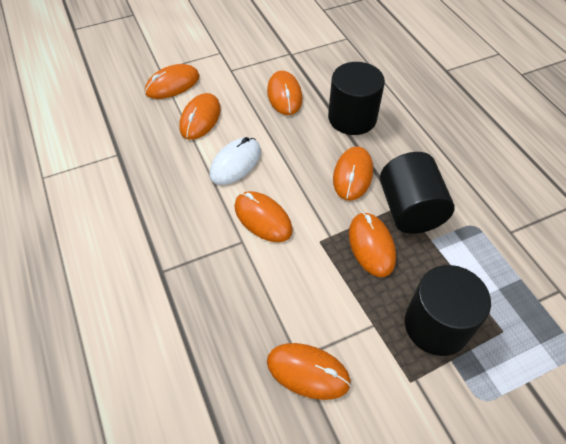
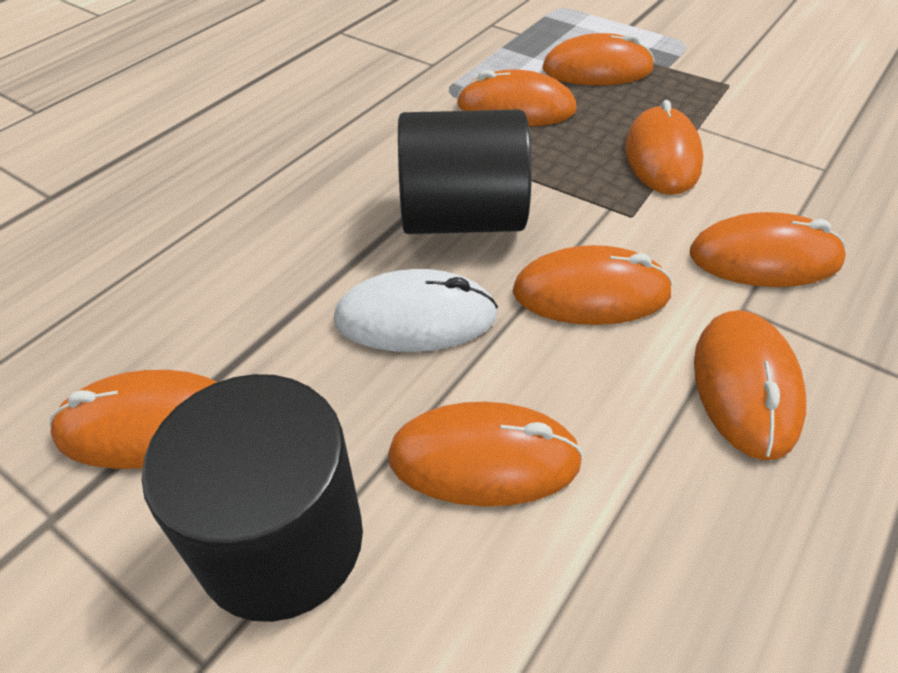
black cylinder: [328,62,385,135] [380,152,455,234] [405,265,491,356] = 3 -> [141,374,363,622] [398,109,532,234] = 2
orange mouse: [145,64,200,99] [179,93,221,140] [234,191,293,242] [267,71,303,115] [267,343,351,400] [333,146,373,201] [349,212,396,277] = 7 -> [49,370,217,469] [388,402,583,507] [457,69,577,126] [513,245,673,325] [542,33,655,85] [625,100,704,195] [690,212,846,287] [694,310,806,461] = 8

